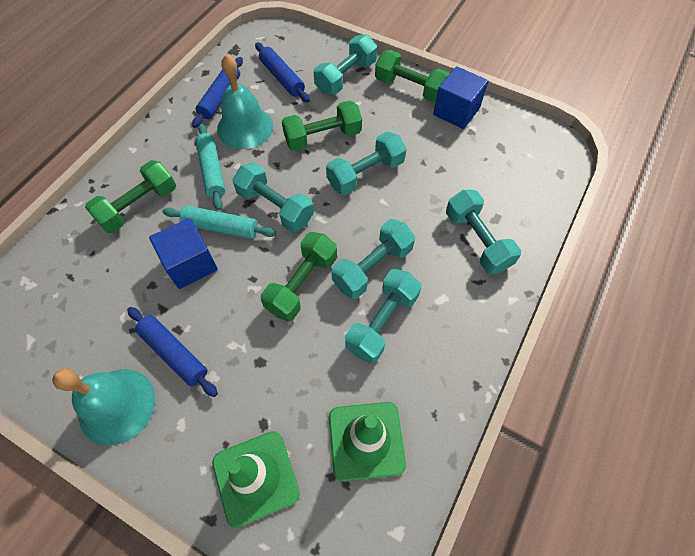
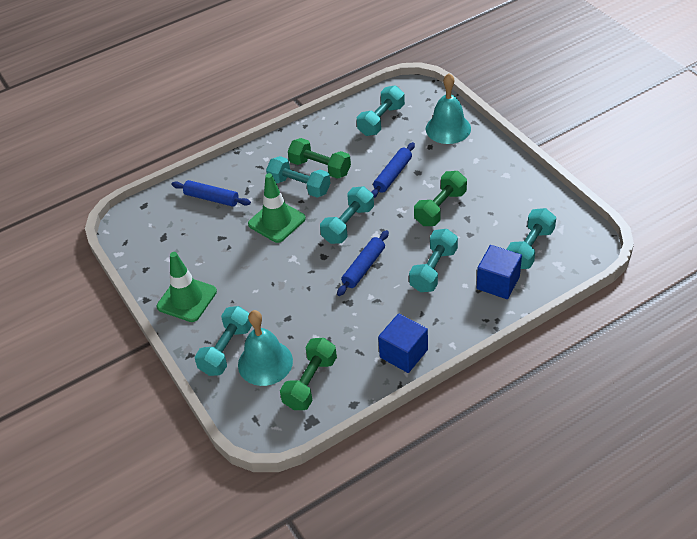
green dumbbell: [85,160,176,233] [261,232,337,321] [282,100,362,151] [375,50,449,102] = 4 -> [280,338,337,410] [288,138,351,179] [414,171,467,226] = 3
turquoise rolling pin: [162,206,276,239] [195,124,225,210] = 2 -> none = 0

